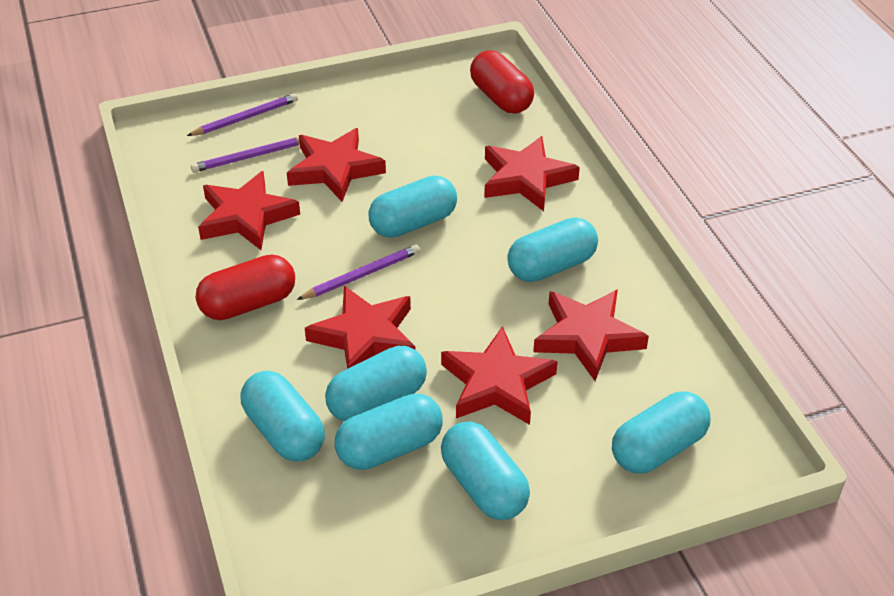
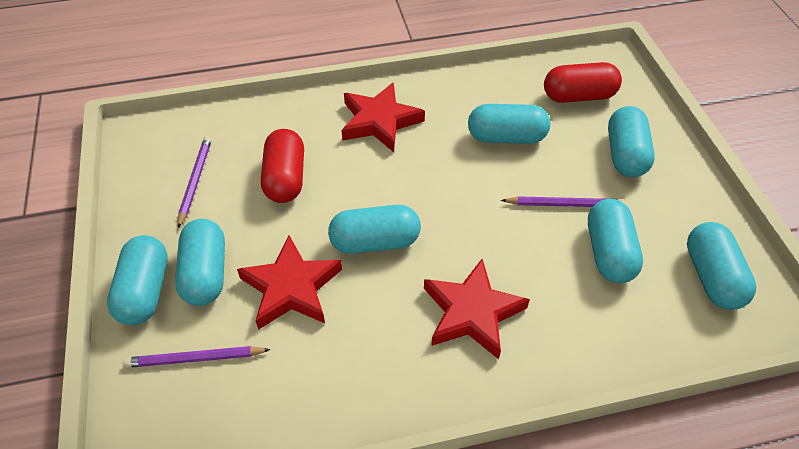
red star: [198,171,300,250] [287,128,386,202] [305,286,415,369] [441,326,558,425] [484,136,580,211] [533,290,649,381] = 6 -> [237,235,342,330] [341,82,425,152] [424,259,530,359] = 3

